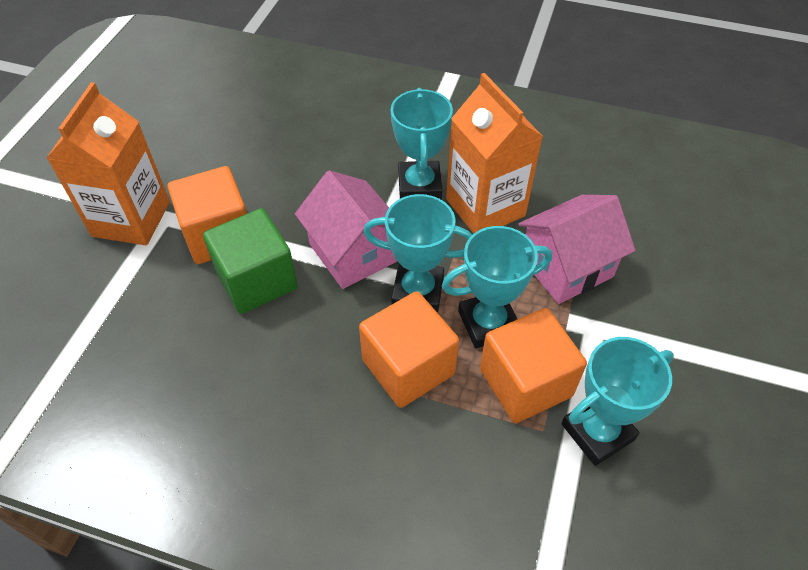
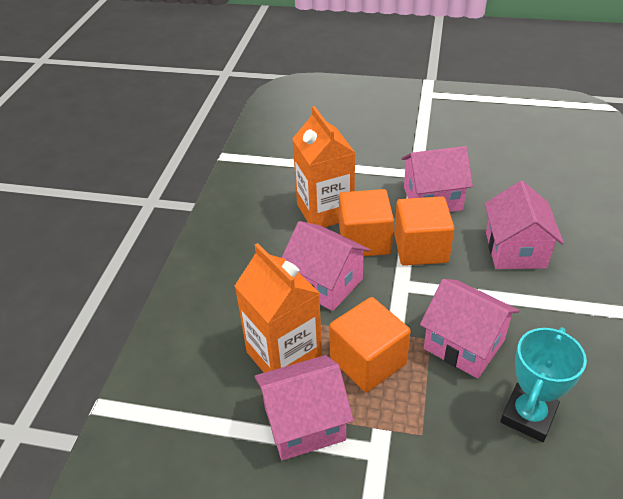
green cube: [203,208,298,314] = 1 -> none = 0
pink house: [295,170,397,289] [518,195,636,304] = 2 -> [254,355,353,461] [282,221,370,311] [401,146,473,212] [420,279,519,378] [485,181,564,269] = 5
turquoise trophy: [363,194,472,313] [391,88,453,199] [442,226,552,348] [561,337,674,466] = 4 -> [500,327,587,442] = 1

